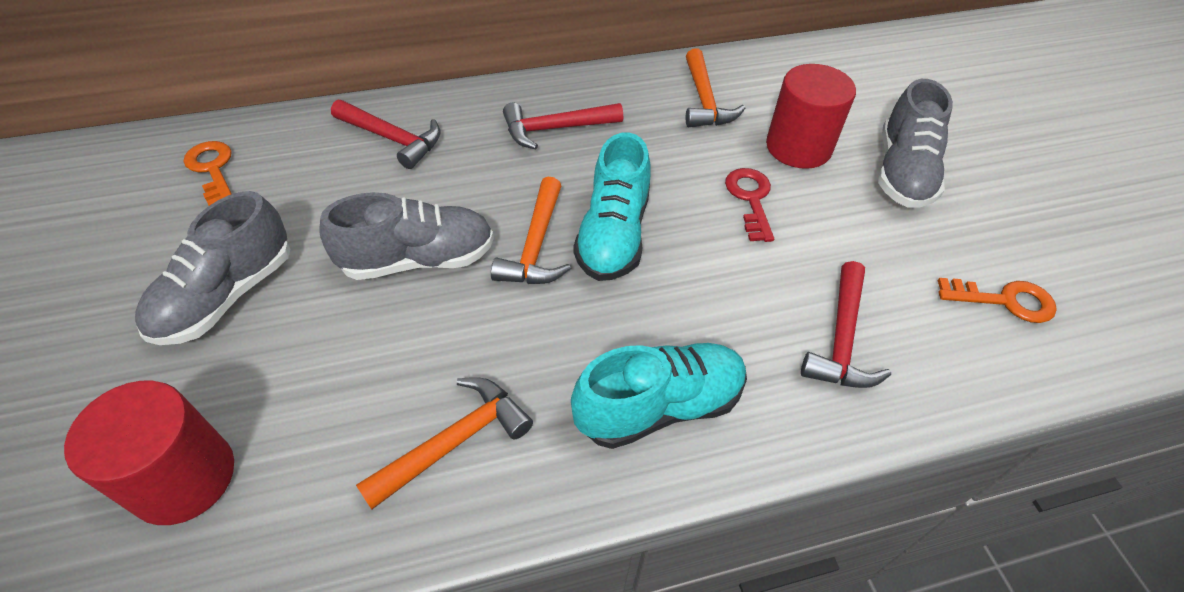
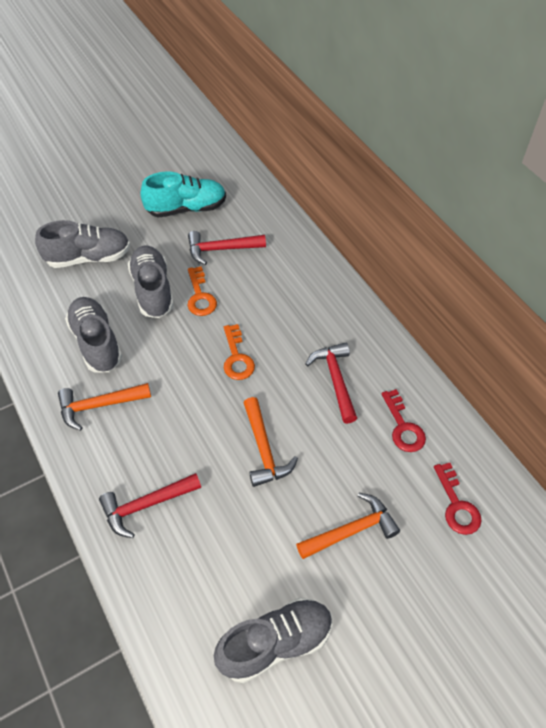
grey shoe: [135,191,290,345] [319,192,494,280] [878,79,953,208] = 3 -> [35,220,130,268] [65,297,122,372] [128,246,174,318] [214,597,333,683] = 4
red cylinder: [64,381,234,525] [766,64,856,169] = 2 -> none = 0
red key: [725,168,774,242] = 1 -> [381,389,426,452] [434,463,482,535] = 2
turquoise shoe: [571,343,747,449] [573,132,651,281] = 2 -> [140,171,226,218] = 1

